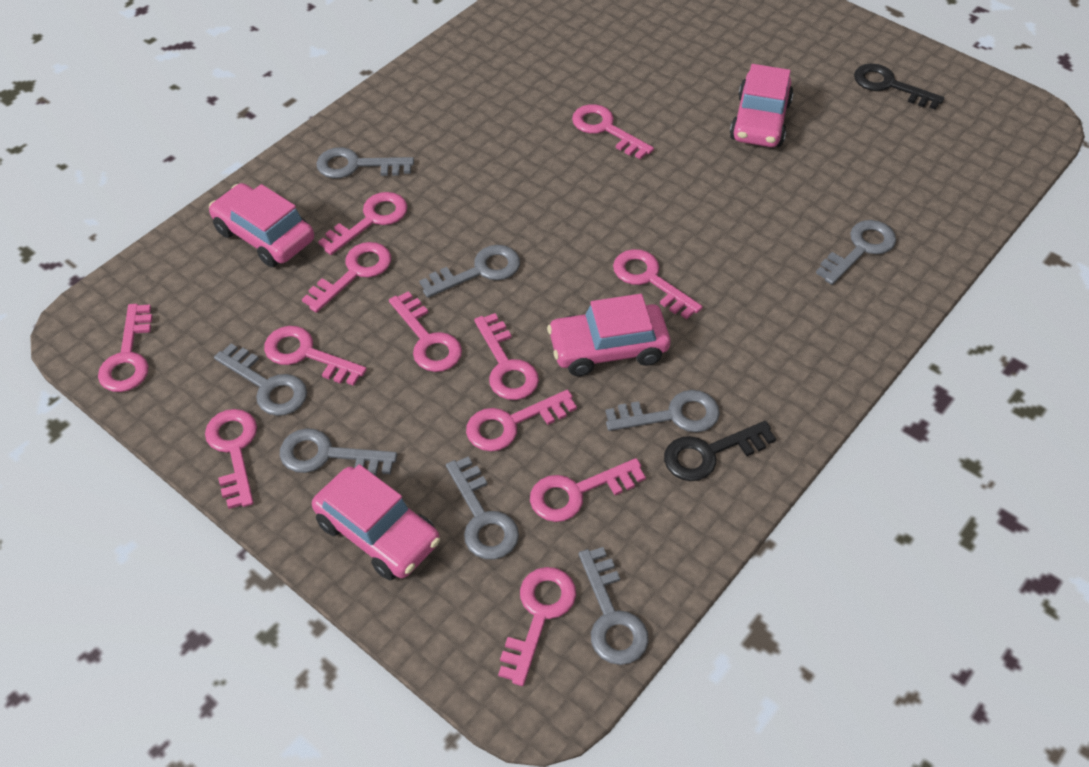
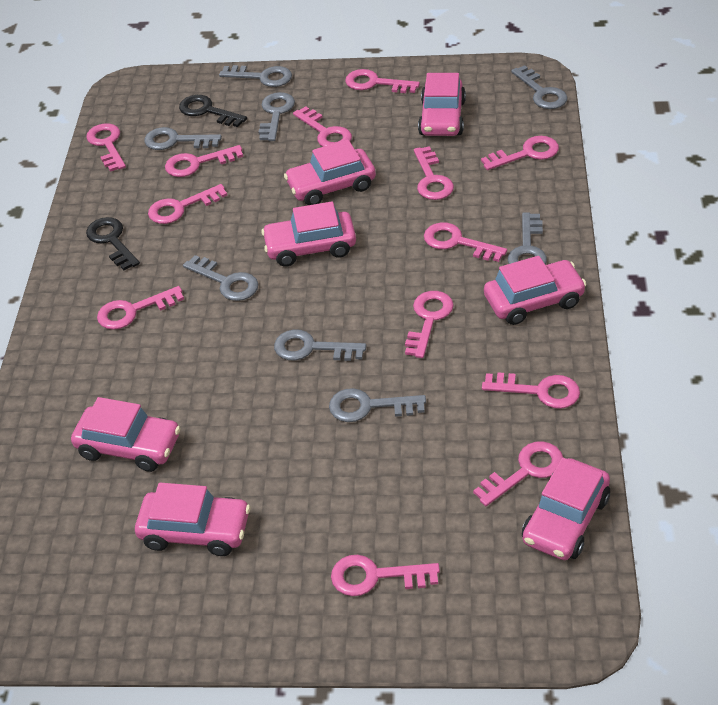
pink car: [209,183,314,267] [312,464,440,580] [547,294,670,376] [730,64,794,147] = 4 -> [71,397,181,472] [135,483,250,556] [261,202,356,266] [284,140,376,205] [418,73,466,136] [484,256,587,325] [522,458,610,560] = 7
pink key: [98,304,153,392] [205,409,257,509] [264,326,367,386] [302,242,391,313] [318,192,407,255] [389,291,462,372] [466,390,577,451] [474,313,539,400] [498,567,576,686] [530,458,646,522] [572,104,654,159] [613,249,703,319] = 12 -> [86,123,126,172] [97,286,184,330] [148,184,227,224] [165,145,243,177] [293,106,352,147] [331,555,440,596] [345,69,420,93] [405,291,454,358] [414,146,454,200] [424,222,507,262] [473,441,563,506] [481,136,559,170] [482,372,580,409] = 13

